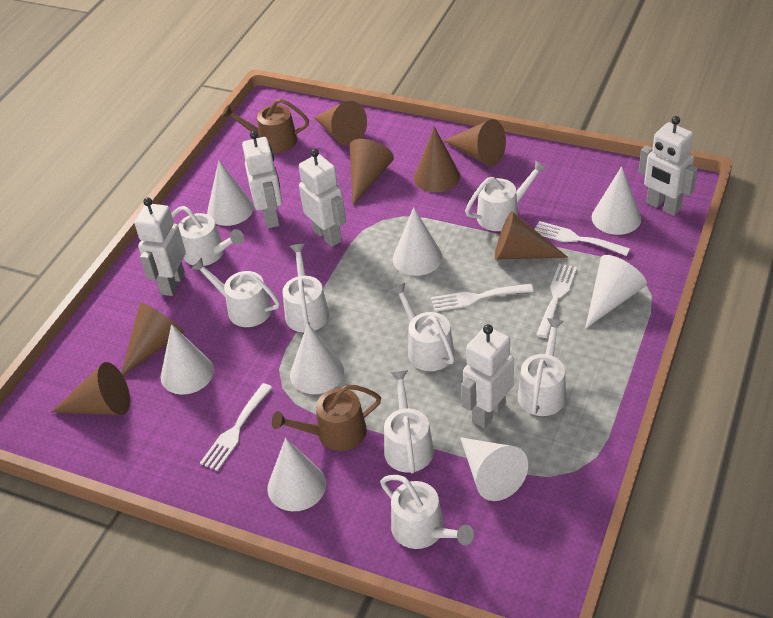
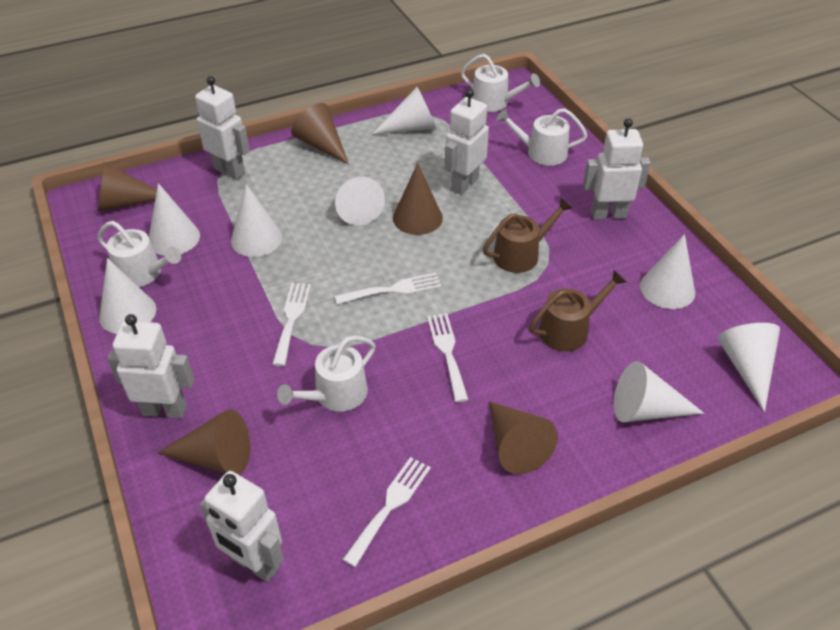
brown cone: [51,362,130,415] [121,302,184,375] [314,101,367,146] [350,139,394,206] [414,127,460,192] [443,119,506,166] [495,212,568,259] = 7 -> [98,162,157,212] [157,409,250,475] [291,103,349,165] [393,163,443,235] [489,401,558,474] = 5
white watering can: [172,206,244,266] [191,257,280,327] [283,244,329,332] [380,475,474,549] [384,370,434,473] [391,283,454,371] [465,160,547,231] [517,318,566,416] = 8 -> [97,221,181,287] [277,336,376,412] [461,54,540,112] [496,108,587,166] = 4

